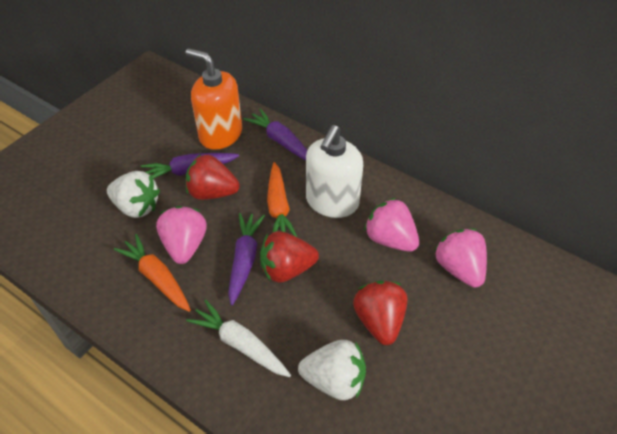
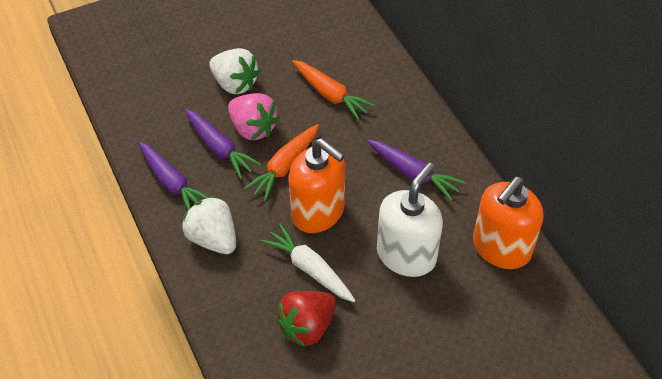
orange soap dispenser: [186,48,242,150] = 1 -> [289,138,345,233] [473,177,544,269] = 2
pink strawberry: [156,206,207,264] [364,198,419,252] [434,229,487,288] = 3 -> [228,93,279,140] = 1
red strawberry: [186,154,240,200] [260,231,319,283] [353,281,408,345] = 3 -> [275,291,336,347] = 1

